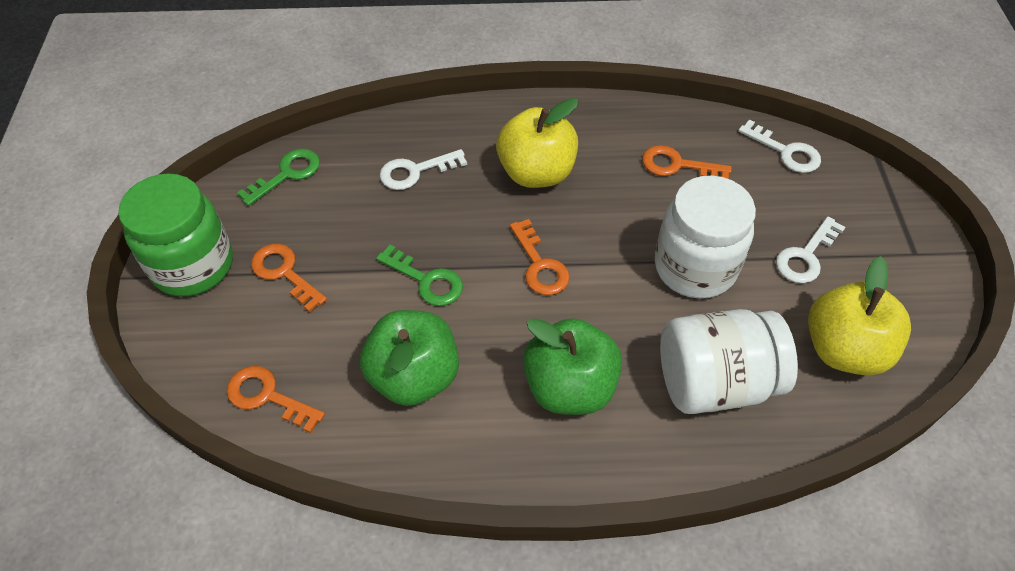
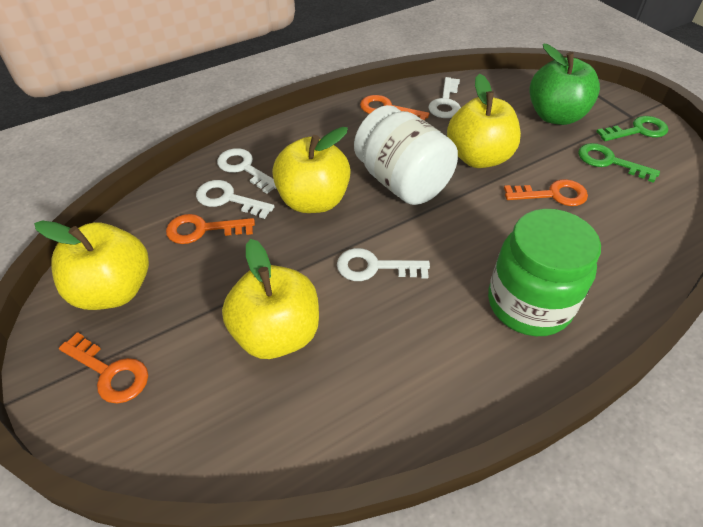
green apple: [360,310,459,406] [523,318,622,415] = 2 -> [529,44,600,125] = 1
white jar: [655,175,756,299] [660,309,798,414] = 2 -> [354,105,458,205] = 1
white key: [380,149,467,190] [738,119,821,173] [776,217,845,283] = 3 -> [196,180,275,219] [217,148,277,194] [337,248,430,281] [429,77,461,118] = 4
yellow apple: [496,98,578,188] [808,256,911,376] = 2 -> [34,220,149,310] [222,239,319,359] [272,127,351,213] [447,74,521,168] = 4

